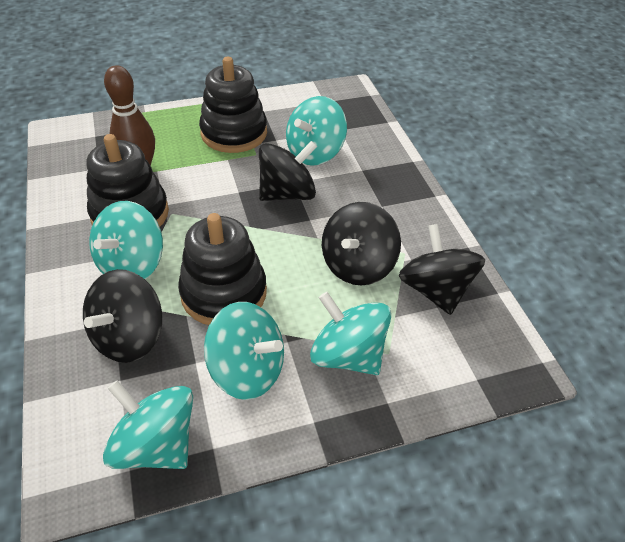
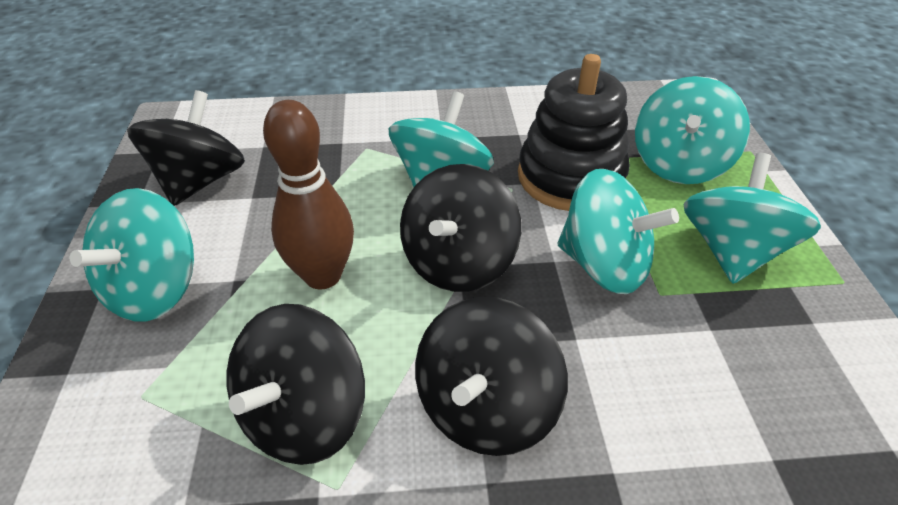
black stacking toy: [86,134,169,227] [178,213,267,325] [199,57,267,153] = 3 -> [518,54,630,211] = 1

